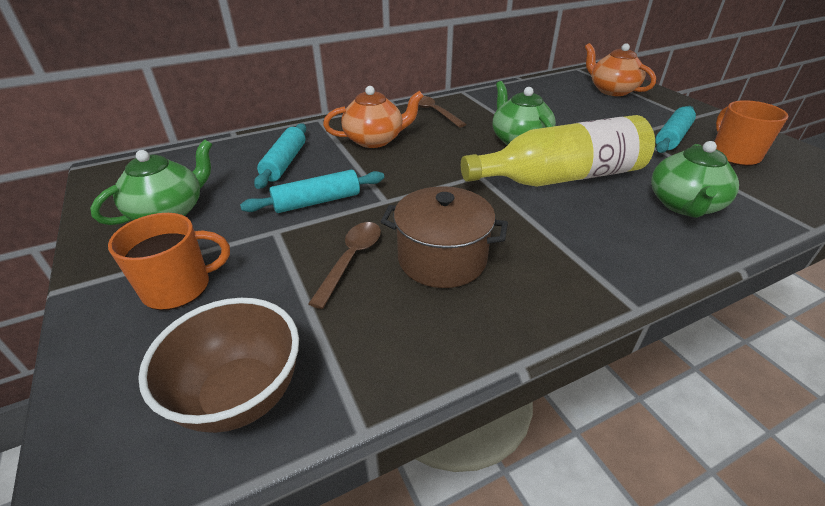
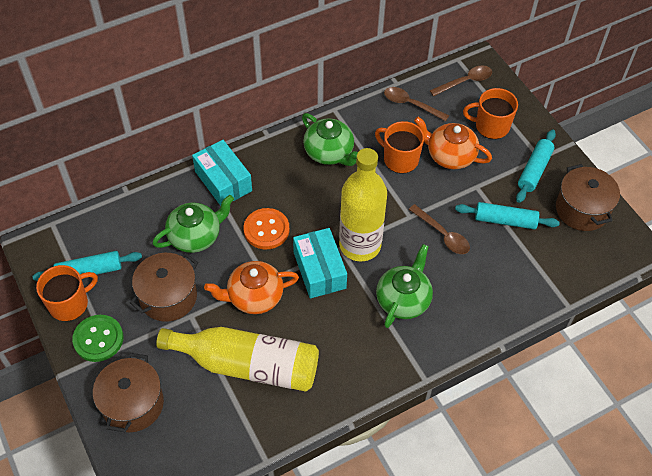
brown bowl: [138,298,299,433] = 1 -> none = 0
brown pot: [380,186,508,288] = 1 -> [93,353,164,432] [130,253,198,322] [556,164,620,231] = 3
brown spoon: [308,222,381,309] [418,96,466,127] = 2 -> [384,87,449,121] [409,204,470,254] [430,65,492,96] = 3
green button: none = 0 -> [72,315,123,362] = 1
orange button: none = 0 -> [244,208,290,249] = 1
orange mug: [108,213,230,310] [714,100,789,166] = 2 -> [36,265,98,321] [375,121,424,173] [463,88,518,139] = 3
turquoise box: none = 0 -> [192,140,252,206] [293,228,347,298] = 2
yellow bottle: [461,115,655,187] = 1 -> [156,327,319,392] [339,148,387,261] = 2

